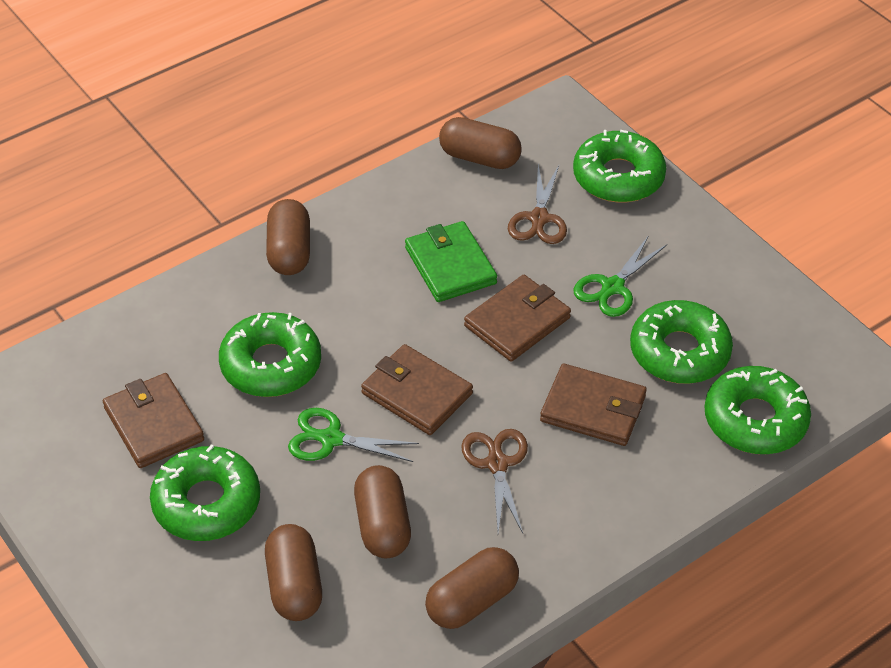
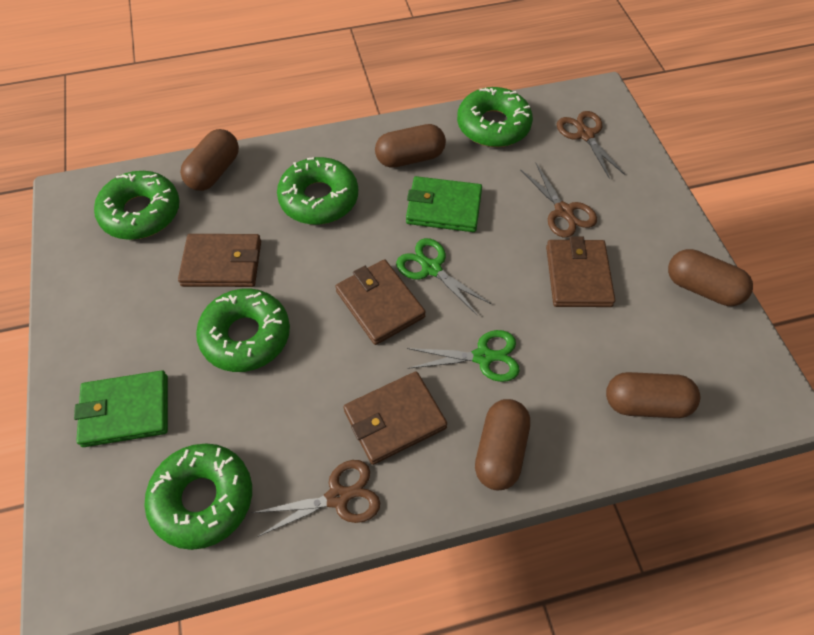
brown scissors: [461,429,528,533] [508,165,567,244] = 2 -> [252,460,380,537] [520,163,597,238] [557,111,625,179] = 3
green wallet: [405,221,497,302] = 1 -> [74,370,168,447] [406,176,482,232] = 2

